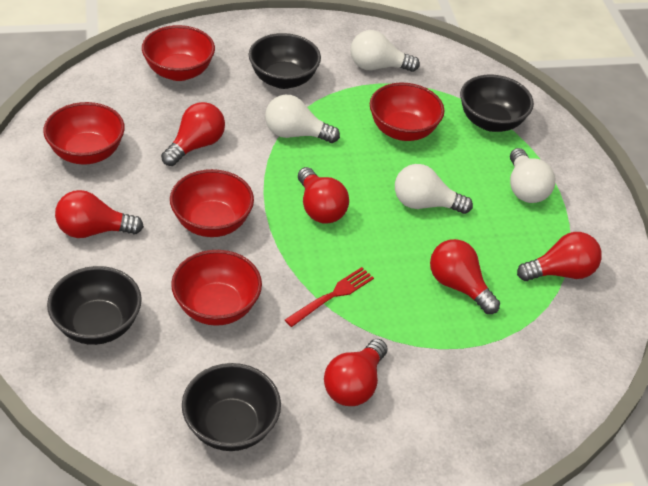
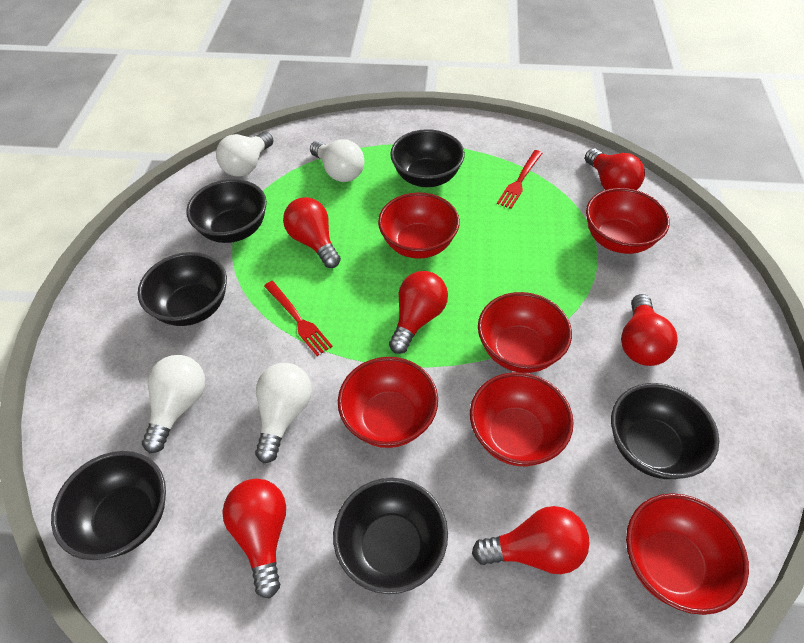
black bowl: [47,266,142,345] [182,363,281,451] [249,33,321,89] [460,75,534,132] = 4 -> [51,451,166,560] [138,252,227,326] [186,179,267,243] [333,478,448,594] [390,129,465,187] [611,383,719,479] = 6
red bowl: [43,102,125,165] [142,25,215,81] [170,169,254,237] [171,250,262,326] [370,83,444,141] = 5 -> [338,357,438,448] [378,192,460,259] [470,372,574,466] [478,292,572,373] [586,188,670,254] [626,493,749,615] = 6
red fork: [285,267,374,327] = 1 -> [264,281,333,356] [497,150,542,209] = 2

